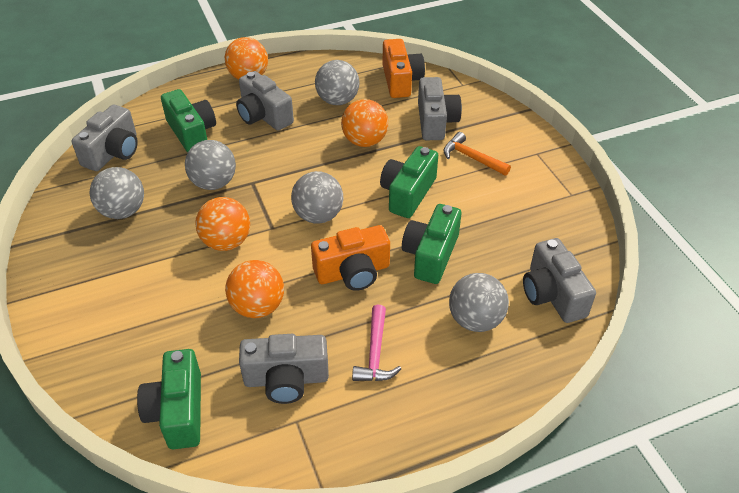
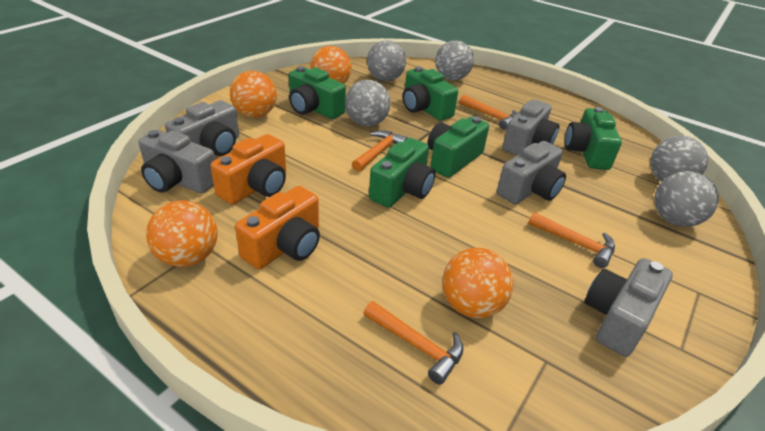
green camera: [137,349,201,449] [161,89,216,153] [380,146,438,218] [402,204,461,284] = 4 -> [289,66,346,119] [369,138,435,208] [403,66,458,121] [427,116,489,178] [565,107,622,170] = 5
orange hammer: [443,132,511,176] = 1 -> [352,130,408,172] [364,301,463,385] [460,95,517,130] [528,212,615,268] = 4
pink hammer: [352,305,401,381] = 1 -> none = 0

